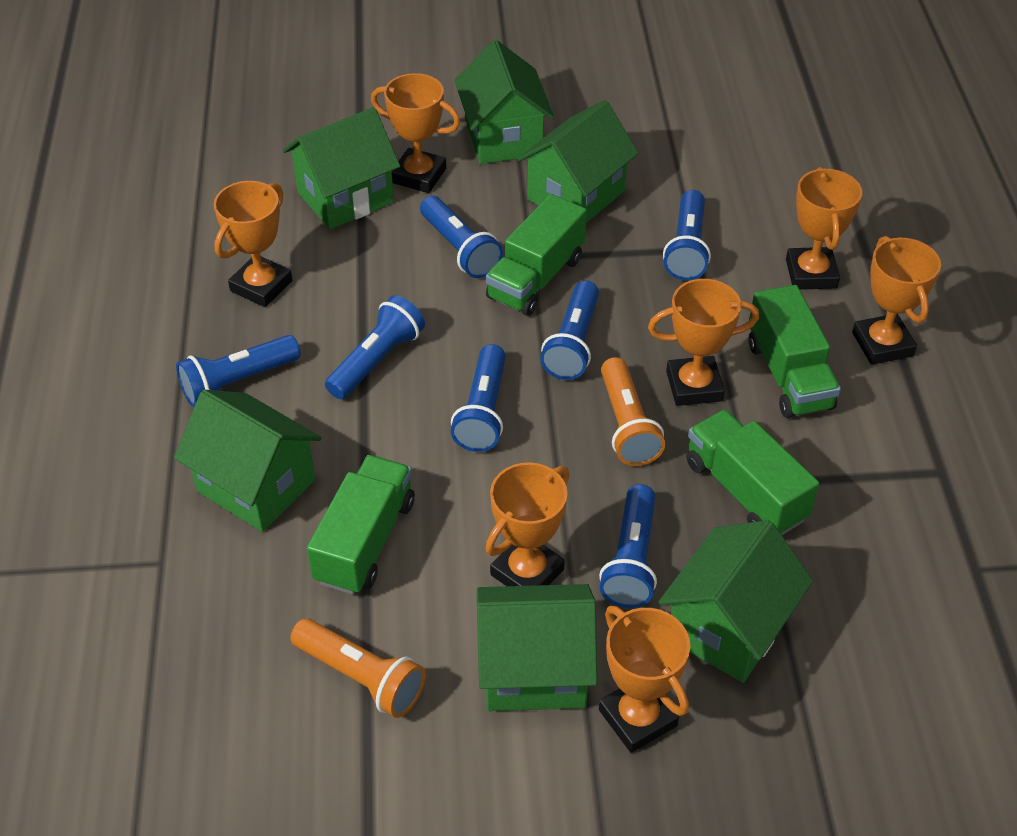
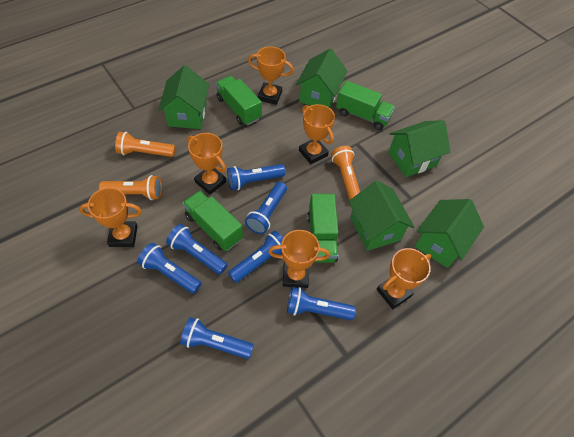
green house: [174,390,322,532] [283,107,400,229] [455,40,554,164] [477,584,597,711] [517,100,639,223] [659,520,813,683] = 6 -> [158,65,209,129] [296,49,348,108] [349,180,415,251] [388,120,450,177] [415,199,484,268] = 5
orange flashlight: [290,618,426,718] [601,357,665,466] = 2 -> [99,175,162,200] [115,132,175,157] [331,146,360,200] = 3
orange trophy: [214,181,292,307] [371,73,460,193] [486,462,569,586] [599,606,690,753] [648,279,759,406] [786,167,862,290] [852,236,941,365] = 7 -> [79,188,142,247] [188,133,226,195] [248,47,294,105] [268,230,330,288] [299,104,335,164] [376,248,431,309] = 6

